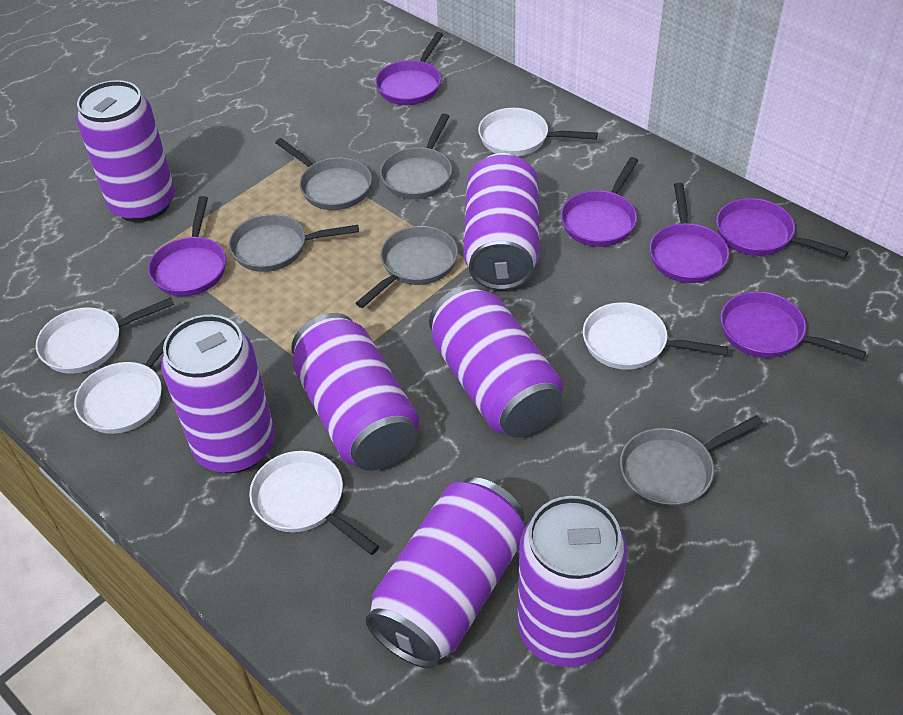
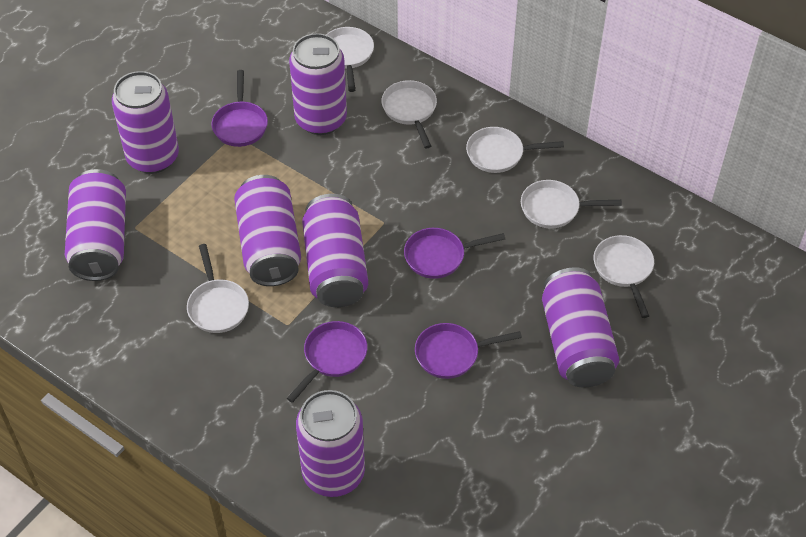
grey pan: [229,214,359,272] [275,138,372,210] [356,226,458,308] [380,114,452,199] [620,415,763,508] = 5 -> none = 0
purple pan: [148,196,226,296] [375,32,443,105] [561,157,638,247] [650,183,729,283] [716,198,848,259] [720,291,866,360] = 6 -> [211,70,268,147] [287,321,367,403] [404,228,505,279] [415,323,522,379] = 4
white pan: [36,297,174,374] [74,321,181,434] [249,451,379,555] [478,108,598,156] [583,302,728,370] = 5 -> [187,244,249,333] [326,27,374,92] [381,80,437,149] [466,127,564,173] [521,180,622,229] [594,235,654,318] = 6

